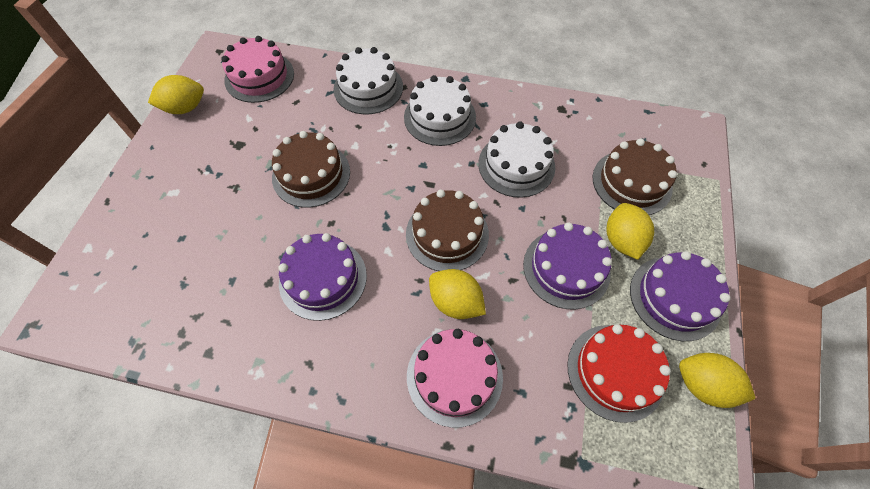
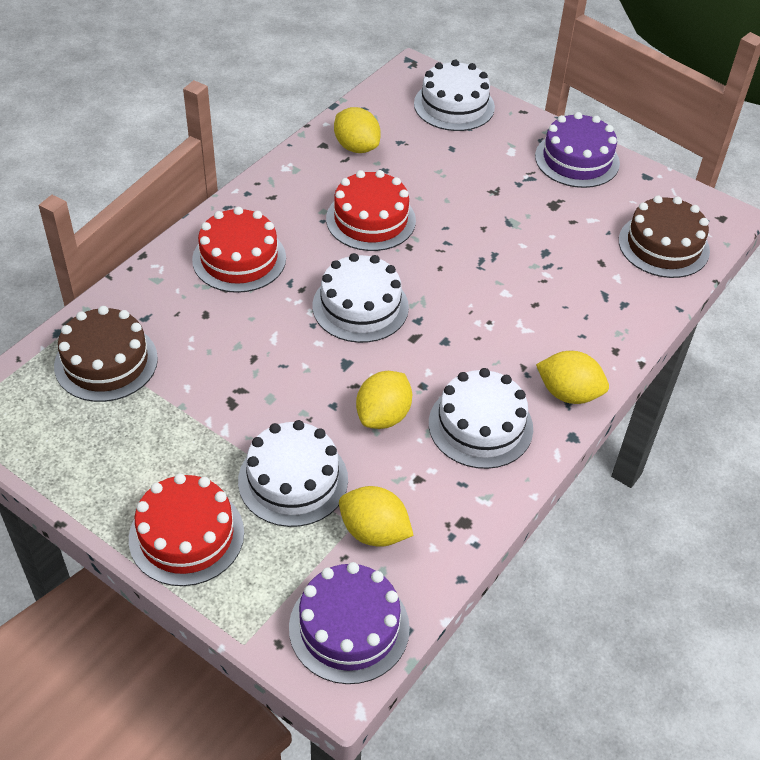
brown cake: [272,131,350,208] [406,190,489,271] [593,138,677,215] = 3 -> [54,306,158,402] [619,195,710,278] = 2
pink cake: [221,36,294,103] [407,329,503,428] = 2 -> none = 0
purple cake: [278,233,367,321] [523,222,612,309] [630,251,731,341] = 3 -> [289,562,410,684] [535,112,620,188] = 2
red cake: [567,324,671,423] = 1 -> [129,473,244,586] [192,207,286,293] [326,170,416,251] = 3
white cake: [333,47,403,114] [404,75,476,146] [478,121,555,198] = 3 -> [238,420,348,527] [312,253,409,343] [414,60,495,131] [429,368,533,469] = 4

